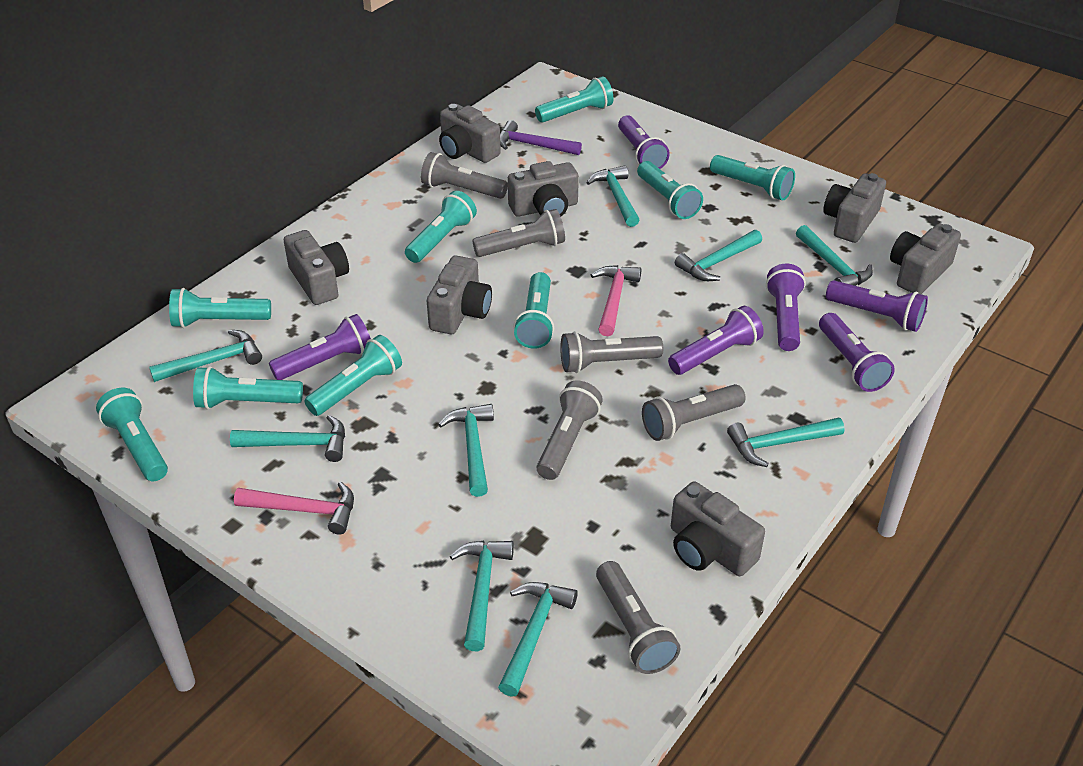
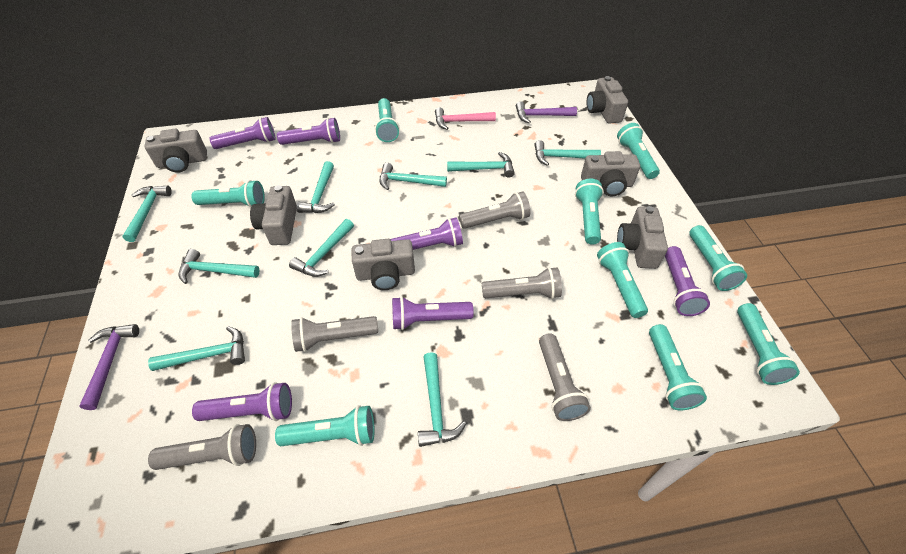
grey camera: [284,230,349,305] [427,256,492,334] [439,104,501,163] [508,161,579,217] [671,481,765,576] [823,173,886,243] [890,223,961,294] = 7 -> [144,129,207,173] [250,185,297,245] [351,239,415,290] [581,151,640,196] [586,76,628,124] [617,206,668,269] = 6
grey flashlight: [421,152,508,199] [472,209,565,257] [536,380,603,480] [560,331,663,373] [596,561,680,674] [642,384,746,441] = 6 -> [148,424,256,470] [291,316,378,352] [459,191,530,229] [482,267,562,299] [539,333,591,421] = 5
pink hammer: [234,482,354,535] [591,265,641,336] = 2 -> [435,108,496,130] = 1
purple hammer: [500,120,582,155] = 1 -> [79,324,139,410] [516,101,577,123] = 2

